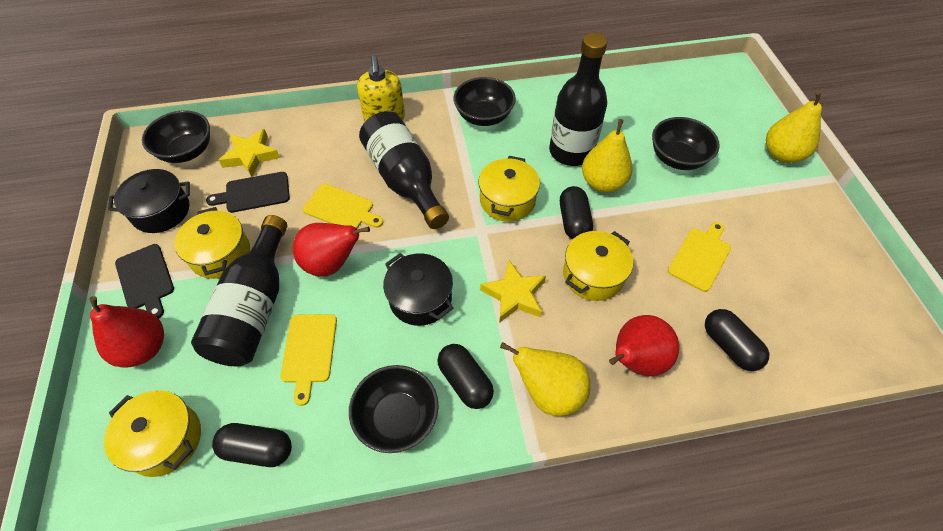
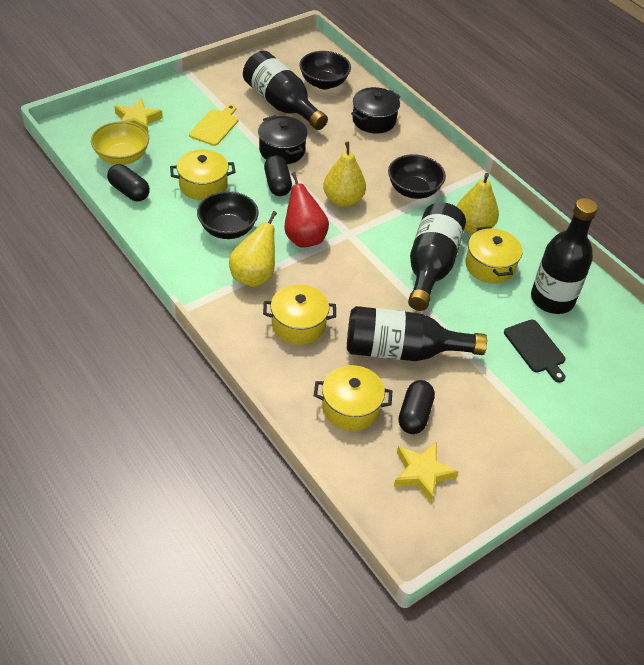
black bottle: [191,215,287,366] [359,111,449,229] [549,33,607,166] = 3 -> [243,51,328,130] [347,306,487,361] [408,202,466,311] [531,198,598,314] = 4
black bowl: [142,110,210,163] [349,365,439,453] [453,77,516,126] [652,117,720,170] = 4 -> [197,191,258,239] [299,51,351,89] [388,154,446,199] = 3
black capsule: [212,423,292,467] [437,344,494,409] [560,186,593,239] [705,309,769,371] = 4 -> [107,164,150,201] [264,155,292,196] [399,380,435,434] = 3
black cutting board: [115,244,174,318] [206,172,290,213] = 2 -> [504,320,566,383] = 1
red pear: [89,296,164,368] [293,223,370,277] [609,315,679,376] = 3 -> [284,172,329,248] = 1
yellow bowl: none = 0 -> [91,121,149,165] = 1
yellow cutting board: [280,314,337,406] [303,184,383,229] [668,222,731,292] = 3 -> [189,104,238,146] = 1
yellow soap dispenser: [357,56,405,121] = 1 -> none = 0

